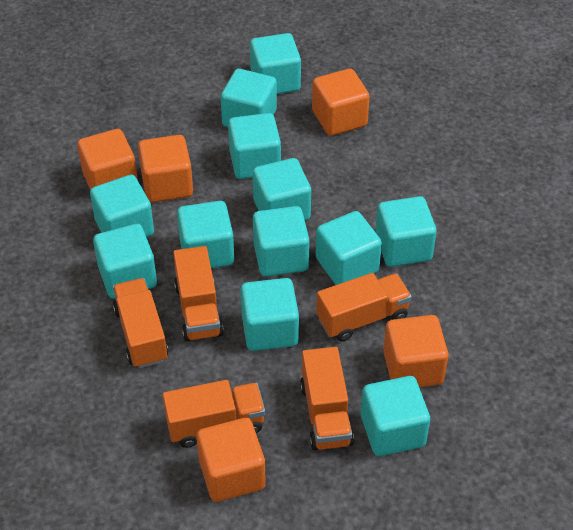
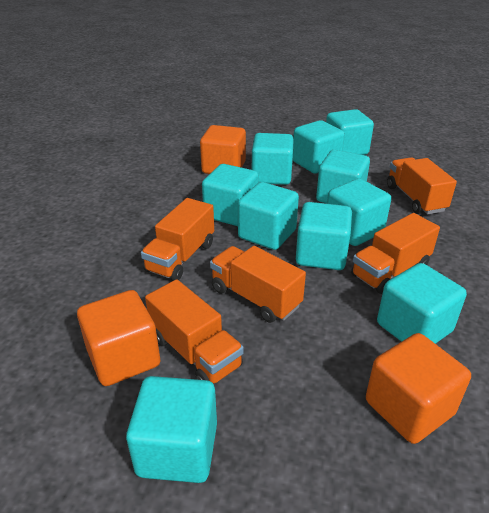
orange cube: [77,129,138,190] [138,135,193,202] [196,418,266,502] [312,69,370,136] [383,315,449,387] = 5 -> [77,290,160,386] [200,125,246,174] [366,333,471,444] = 3
turquoise cube: [90,175,154,237] [93,224,157,299] [177,201,234,268] [221,69,277,127] [228,113,281,179] [240,278,299,351] [250,33,301,94] [253,158,311,220] [253,206,310,277] [316,211,382,285] [361,376,430,456] [375,196,437,267] = 12 -> [126,376,217,483] [202,164,259,226] [238,182,299,250] [252,133,294,185] [293,120,345,174] [296,202,352,270] [316,150,370,203] [326,109,374,155] [327,178,391,246] [377,263,467,344] = 10

